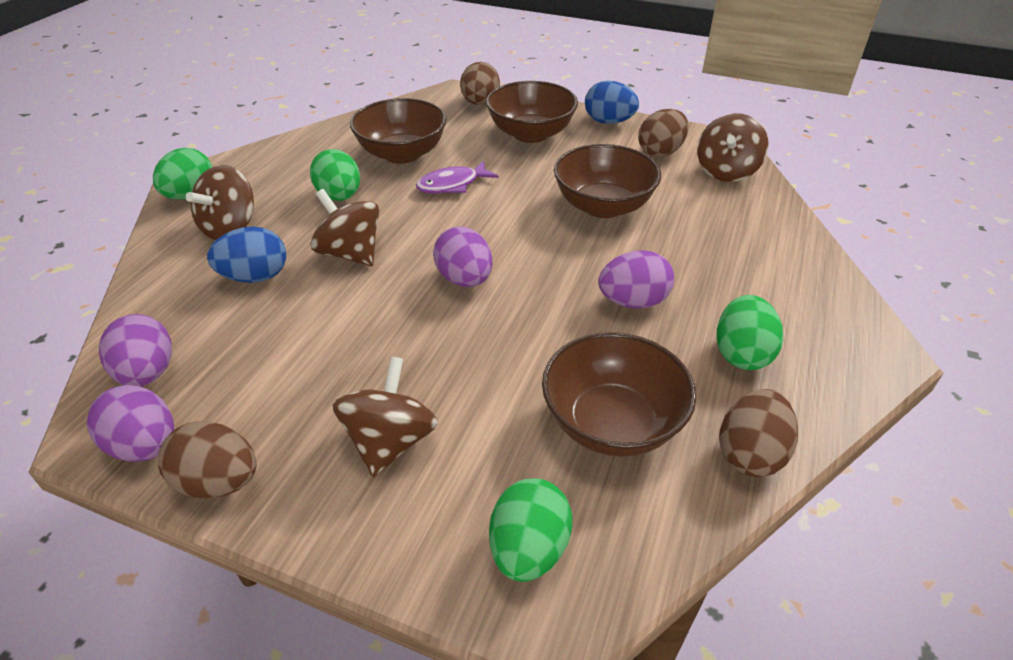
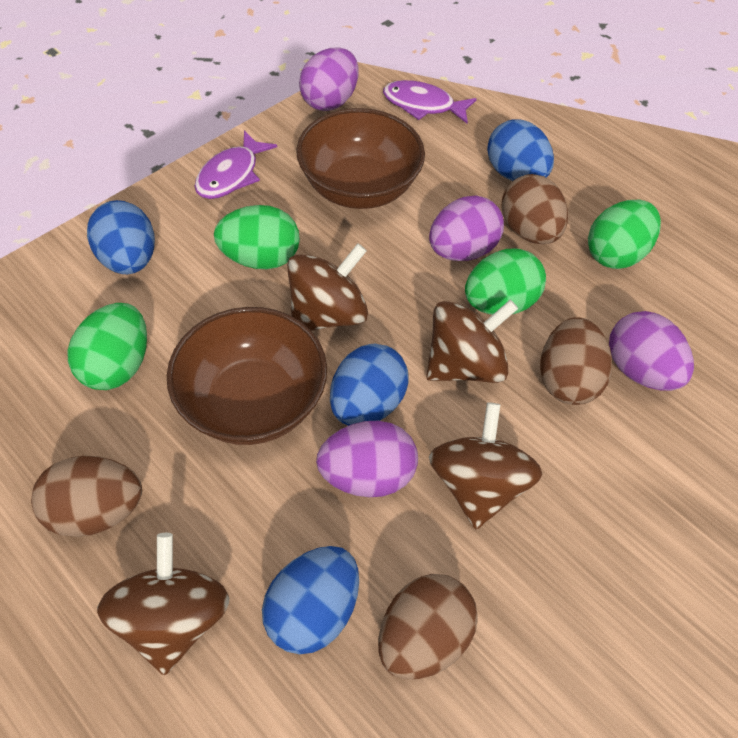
blue egg: [207,227,286,283] [585,80,639,124] = 2 -> [87,200,155,274] [262,546,359,654] [330,344,409,426] [487,119,554,181] = 4
brown bowl: [350,98,447,164] [486,81,578,143] [542,332,696,457] [554,144,661,218] = 4 -> [167,307,327,445] [296,108,425,209] = 2
purple fish: [416,161,498,193] = 1 -> [195,131,277,199] [383,80,477,123] = 2

